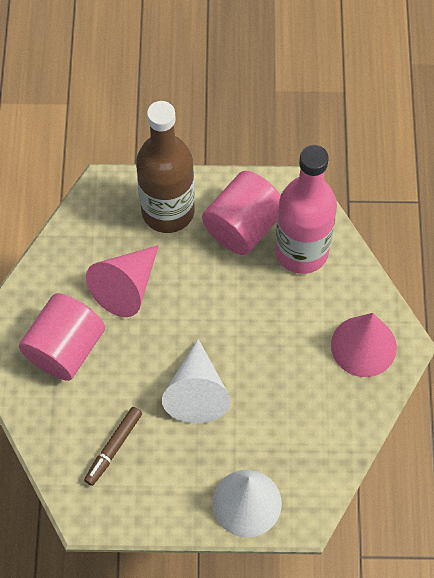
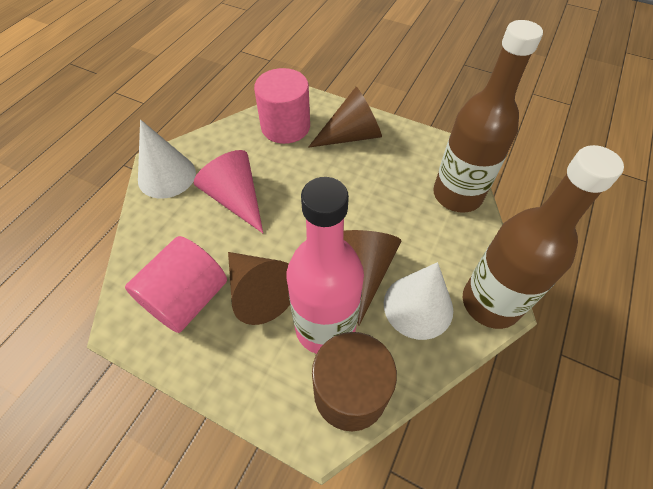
brown bottle: [136,101,195,233] = 1 -> [433,20,543,213] [463,145,624,329] = 2
brown cone: none = 0 -> [228,252,290,325] [308,87,382,148] [343,230,401,326] = 3
brown cylinder: none = 0 -> [312,332,397,431] = 1
brown marker: [84,407,142,486] = 1 -> none = 0
pink cone: [86,245,159,317] [331,313,397,377] = 2 -> [194,150,263,233] = 1

